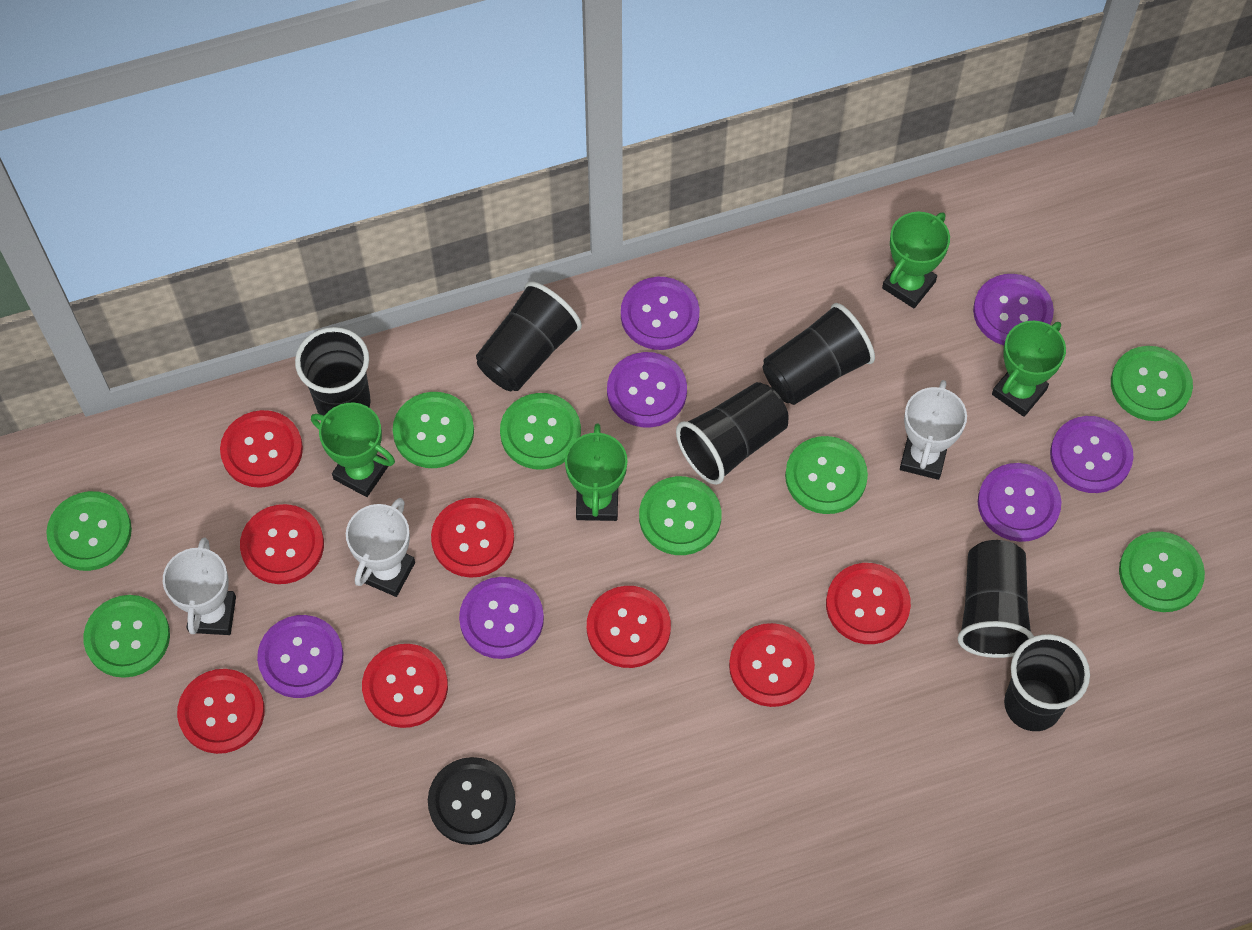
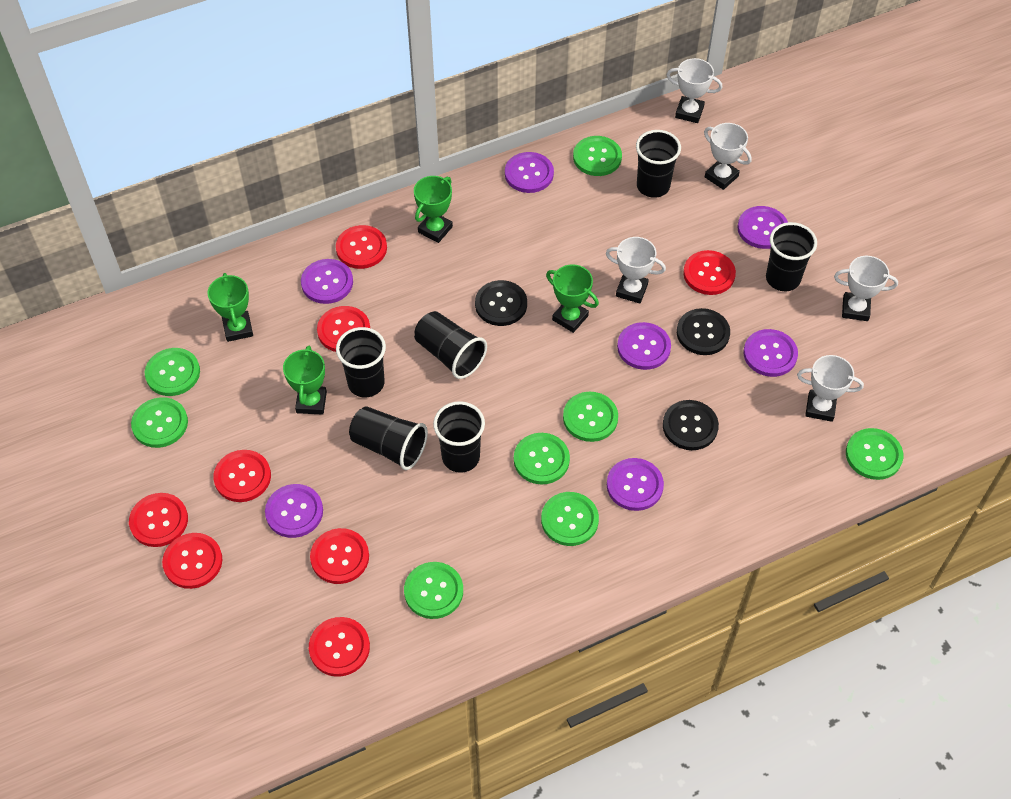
black button: [428,757,516,845] = 1 -> [475,280,527,326] [663,400,719,450] [677,308,730,355] = 3
white trophy: [163,537,236,635] [346,498,415,597] [900,380,967,480] = 3 -> [605,237,666,303] [667,58,722,123] [704,123,752,190] [797,355,864,422] [834,256,898,321] = 5

